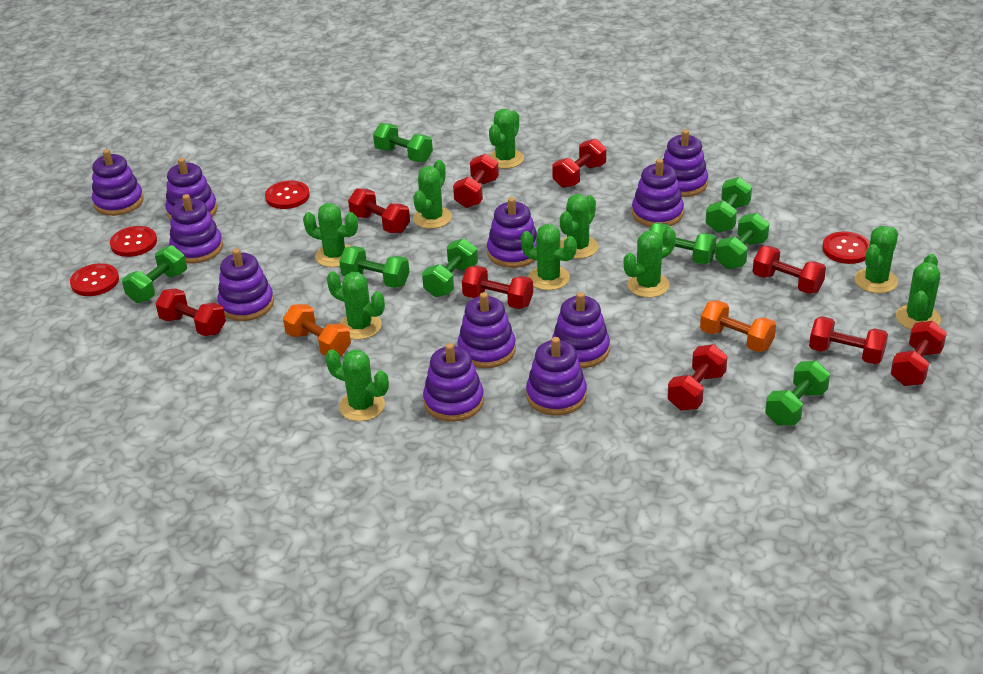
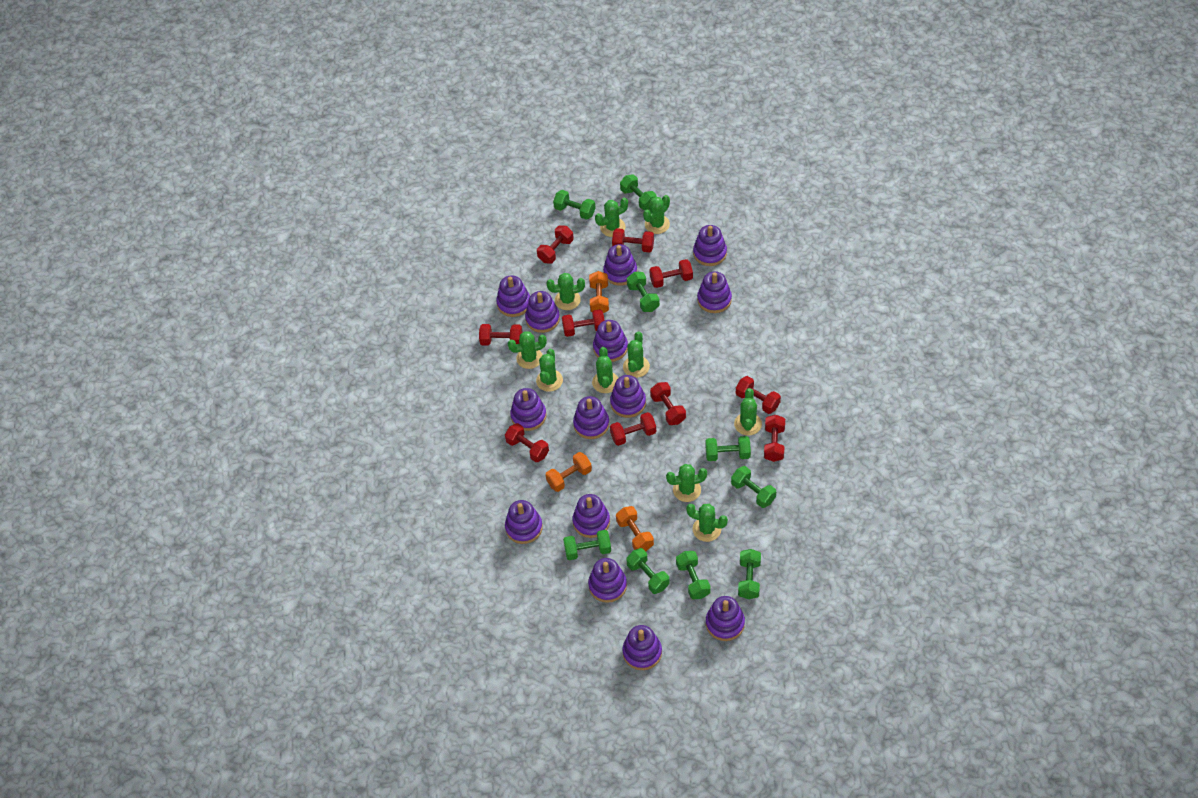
green dumbbell: [122,245,187,303] [339,246,409,288] [373,123,433,162] [422,238,478,297] [649,223,717,265] [706,177,752,233] [715,213,769,269] [765,361,830,426] = 8 -> [553,190,596,220] [563,530,611,560] [620,174,657,210] [626,548,670,594] [627,272,660,312] [676,551,711,599] [705,436,751,461] [731,466,776,508] [738,549,761,599] = 9
orange dumbbell: [283,304,351,356] [700,300,776,352] = 2 -> [546,452,592,492] [589,271,609,313] [616,506,654,551] = 3
purple stacking toy: [92,149,144,216] [165,158,217,220] [169,194,223,264] [217,249,274,321] [423,343,484,422] [458,292,516,368] [487,197,537,268] [526,337,587,416] [552,292,610,368] [632,159,684,227] [663,130,708,197] = 11 -> [496,275,530,317] [505,500,543,544] [510,388,547,431] [525,291,560,333] [573,396,609,439] [573,494,610,538] [588,558,627,603] [593,320,628,362] [603,244,637,286] [610,375,646,418] [622,625,662,670] [693,225,727,266] [697,271,732,313] [706,596,745,641] = 14
red button: [70,263,119,296] [110,226,157,257] [265,180,310,209] [822,231,870,264] = 4 -> none = 0
red dumbbell: [155,288,226,336] [348,188,410,233] [453,154,499,208] [462,265,533,309] [552,138,606,188] [667,344,727,411] [753,246,826,294] [809,316,888,364] [890,321,947,386] = 9 -> [479,324,522,346] [505,423,549,462] [537,225,574,264] [562,309,605,337] [610,412,656,446] [612,228,654,252] [649,259,693,288] [650,382,686,425] [736,376,781,414] [764,415,785,462] = 10

